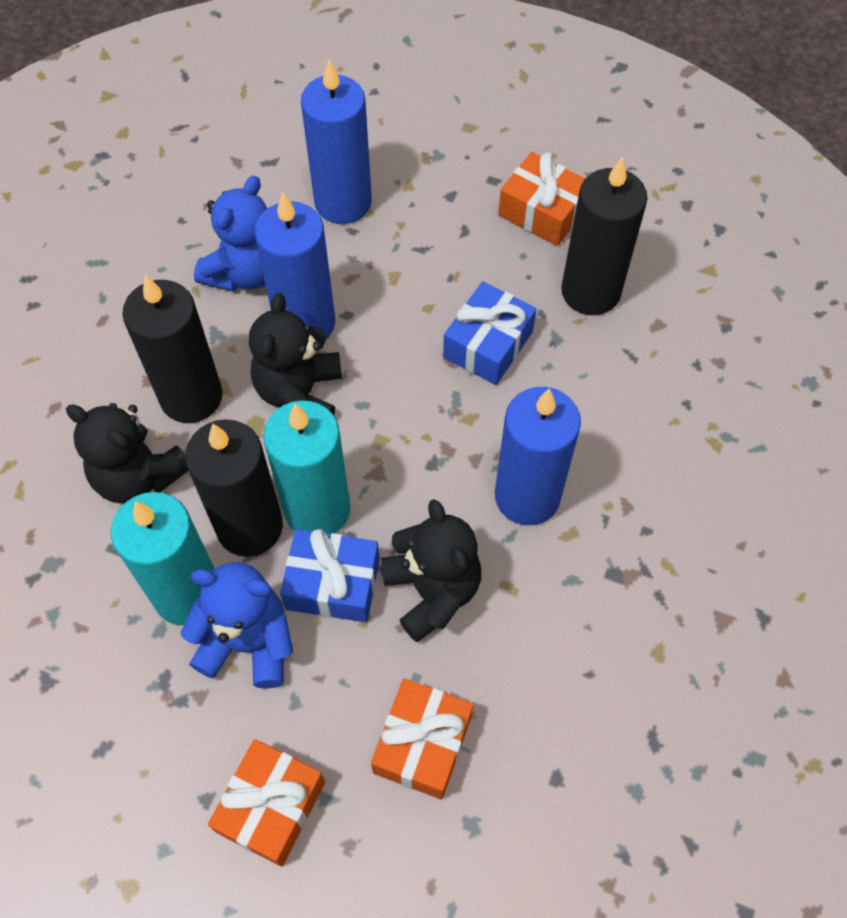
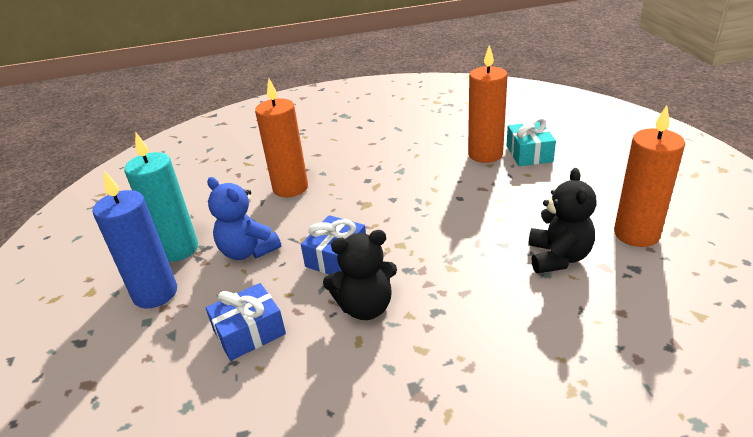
black candle: [122,275,223,423] [185,419,283,557] [561,157,648,315] = 3 -> none = 0
black teddy bear: [66,403,188,504] [249,293,342,415] [381,499,481,642] = 3 -> [323,230,397,320] [528,168,597,274] = 2
blue candle: [255,192,335,339] [301,60,372,224] [495,387,581,525] = 3 -> [93,171,177,308] = 1
blue teddy bear: [181,562,293,688] [194,176,267,292] = 2 -> [207,177,281,260] = 1
orange candle: none = 0 -> [255,79,308,197] [468,45,508,163] [614,105,685,247] = 3
orange gift: [208,739,325,867] [371,679,473,799] [498,152,585,246] = 3 -> none = 0
turquoise candle: [111,492,215,626] [263,401,350,534] = 2 -> [124,133,198,262] = 1
turquoise gift: none = 0 -> [506,118,556,166] = 1

